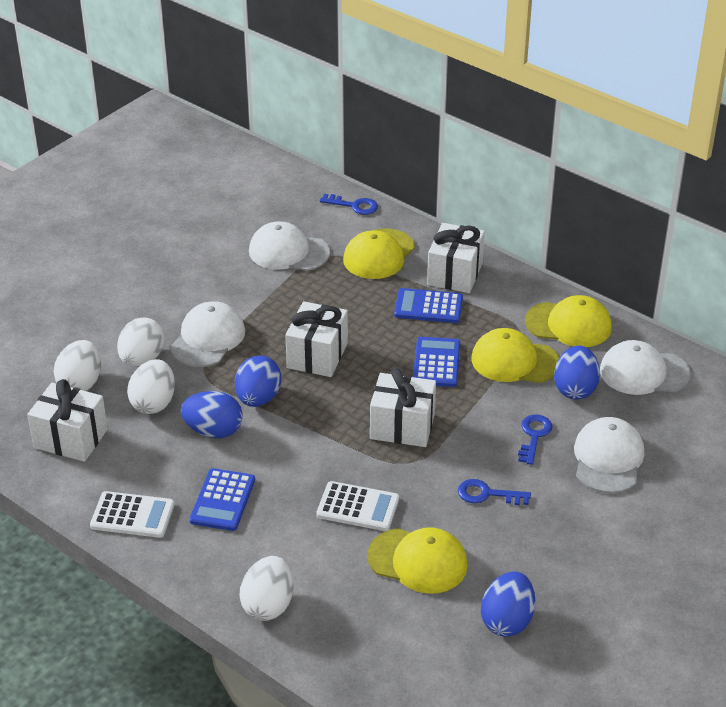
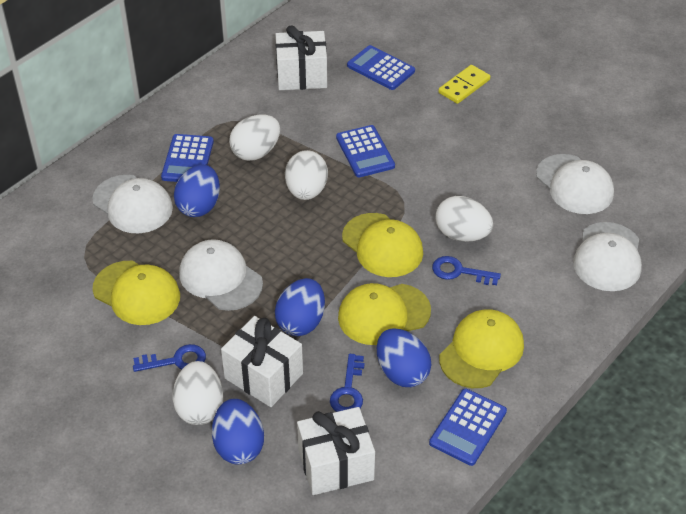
blue calculator: [190,468,255,531] [394,288,463,323] [413,337,460,387] = 3 -> [161,134,214,182] [336,125,395,177] [347,45,415,90] [429,389,507,466] = 4
white calculator: [90,491,175,538] [316,481,399,531] = 2 -> none = 0
white gift: [27,379,108,462] [285,301,348,377] [370,368,436,447] [427,223,485,293] = 4 -> [221,316,303,407] [275,26,327,90] [297,407,375,495] = 3
yellow domino: none = 0 -> [438,65,490,104] = 1

